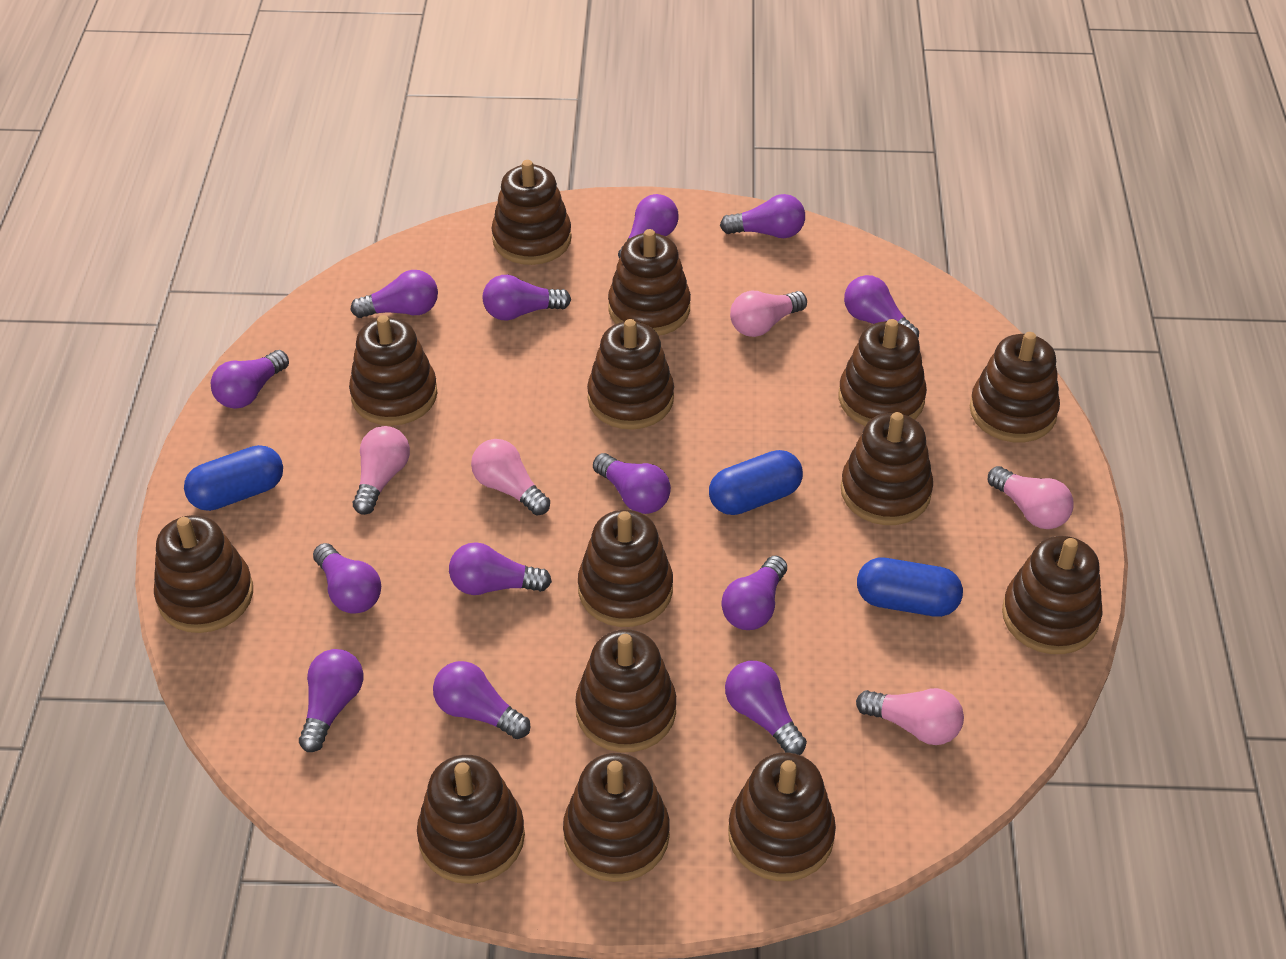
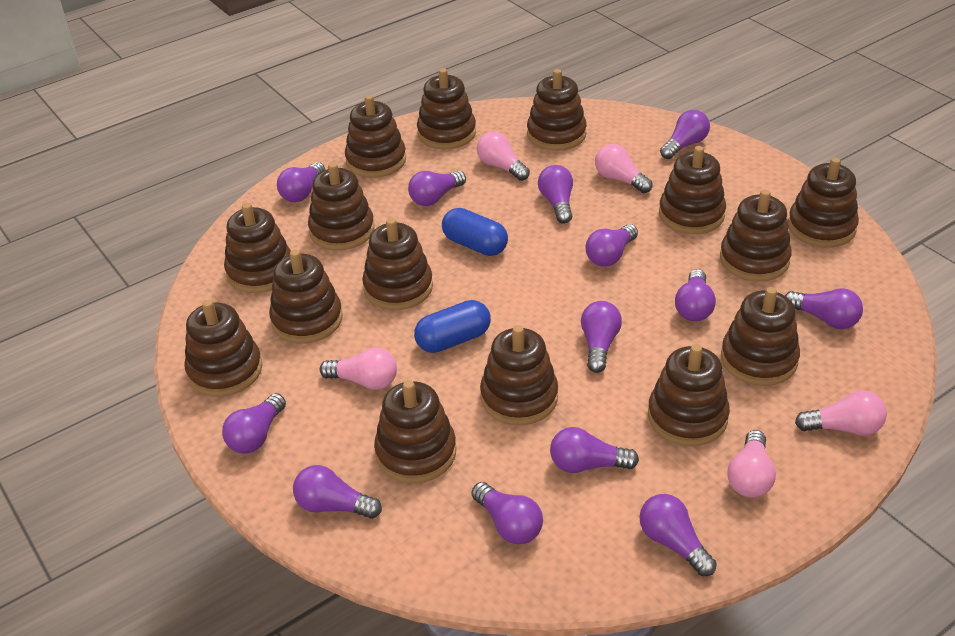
blue capsule: [184,445,283,511] [709,450,803,515] [857,558,963,617] = 3 -> [414,300,491,353] [442,208,508,256] = 2
brown stacking toy: [154,515,253,633] [349,315,438,426] [417,755,525,884] [492,160,572,265] [563,753,670,882] [575,629,676,752] [578,510,673,627] [587,319,674,429] [608,229,691,336] [728,752,836,881] [838,319,927,426] [841,412,933,525] [970,332,1060,442] [1002,536,1103,654] = 14 -> [184,300,262,397] [224,203,291,293] [269,250,343,343] [308,162,374,250] [345,95,406,178] [362,218,433,310] [374,380,456,483] [417,68,476,149] [480,325,558,425] [527,69,587,151] [648,344,730,446] [659,146,726,234] [720,190,792,282] [721,287,800,386] [788,158,859,248] = 15

